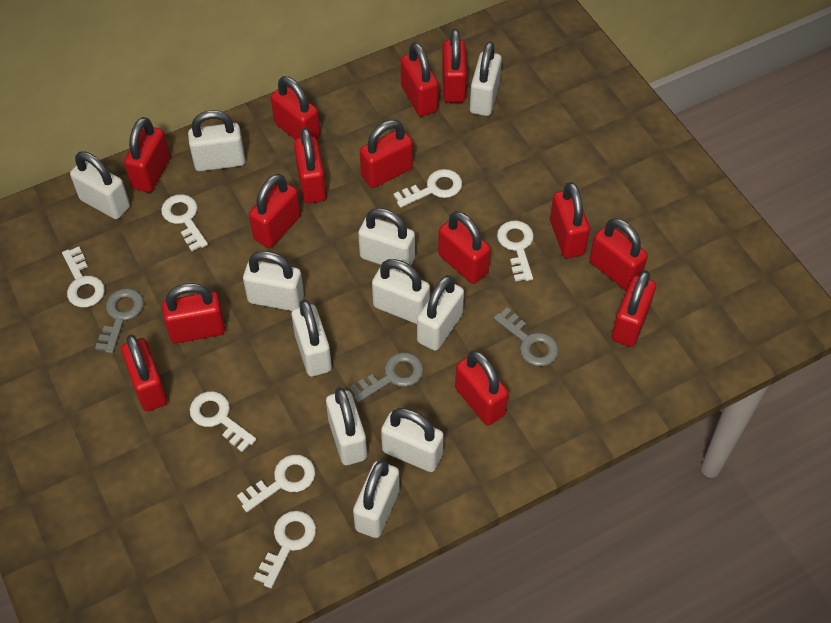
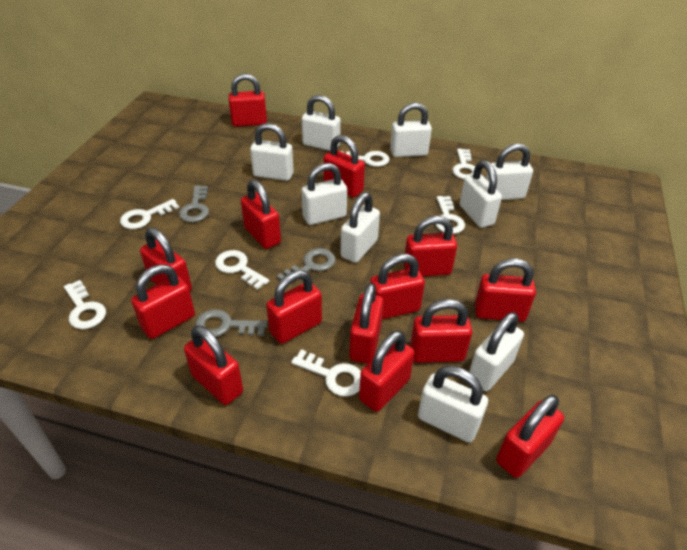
white padlock: [70,151,130,219] [188,110,245,171] [243,251,304,311] [292,300,332,377] [326,387,367,465] [353,460,400,538] [358,208,415,272] [372,259,430,324] [381,408,444,472] [417,275,464,351] [470,41,502,116] = 11 -> [250,123,294,181] [302,95,341,151] [302,163,347,225] [341,192,380,263] [390,102,432,157] [418,366,488,442] [460,160,502,228] [469,312,524,391] [486,143,533,200] = 9

